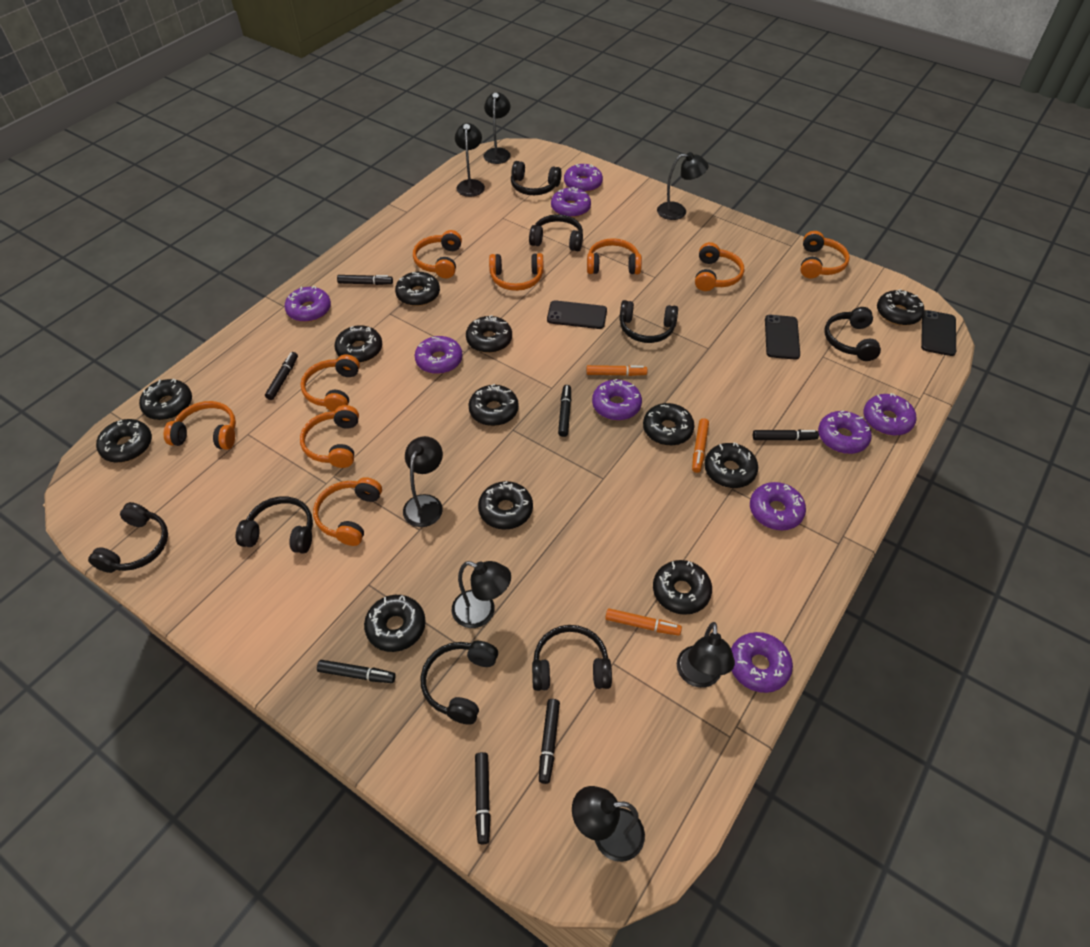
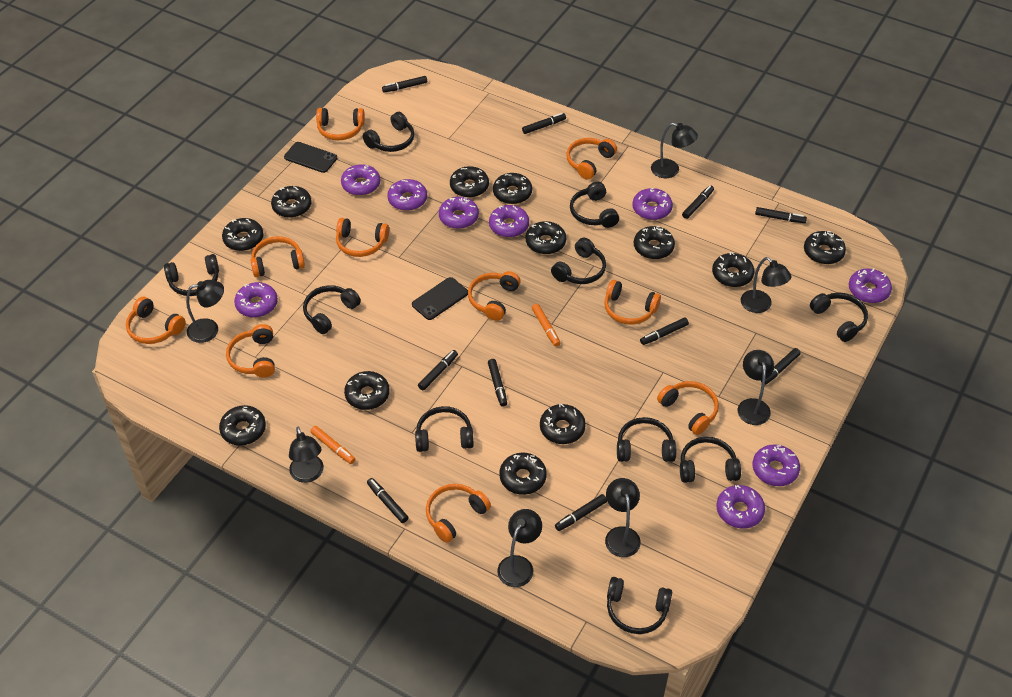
black headphones: [88,502,168,573] [236,496,313,553] [421,641,498,724] [511,161,562,195] [529,214,583,251] [532,625,612,691] [619,300,678,343] [825,307,881,361] = 8 -> [164,254,219,296] [303,285,361,334] [363,112,414,152] [415,406,474,452] [551,238,606,284] [570,182,619,228] [607,577,672,634] [617,417,676,462] [680,437,741,483] [810,292,868,342] = 10
black marker: [265,352,298,400] [317,660,396,683] [337,275,393,285] [475,752,491,844] [539,699,560,784] [558,385,571,437] [753,430,819,441] = 7 -> [367,478,409,523] [382,76,427,93] [418,350,458,391] [488,359,507,407] [522,113,566,134] [555,494,607,531] [640,317,689,345] [682,185,714,219] [755,207,807,223] [761,348,801,385] = 10
black phone: [547,300,607,329] [765,315,800,360] [921,310,956,356] = 3 -> [284,142,337,173] [412,277,468,320] = 2
orange headphones: [164,401,236,450] [300,405,359,468] [301,354,360,411] [313,477,382,546] [413,230,462,278] [489,253,543,291] [587,238,642,274] [695,242,744,291] [800,231,850,278] = 9 -> [126,297,186,344] [226,324,275,378] [250,236,305,277] [316,108,365,140] [336,218,389,257] [426,484,491,543] [468,271,521,321] [566,138,617,180] [604,280,661,325] [657,381,719,435] = 10
orange marker: [586,365,647,376] [605,608,682,636] [692,418,709,473] = 3 -> [310,426,356,464] [532,304,560,347] = 2

